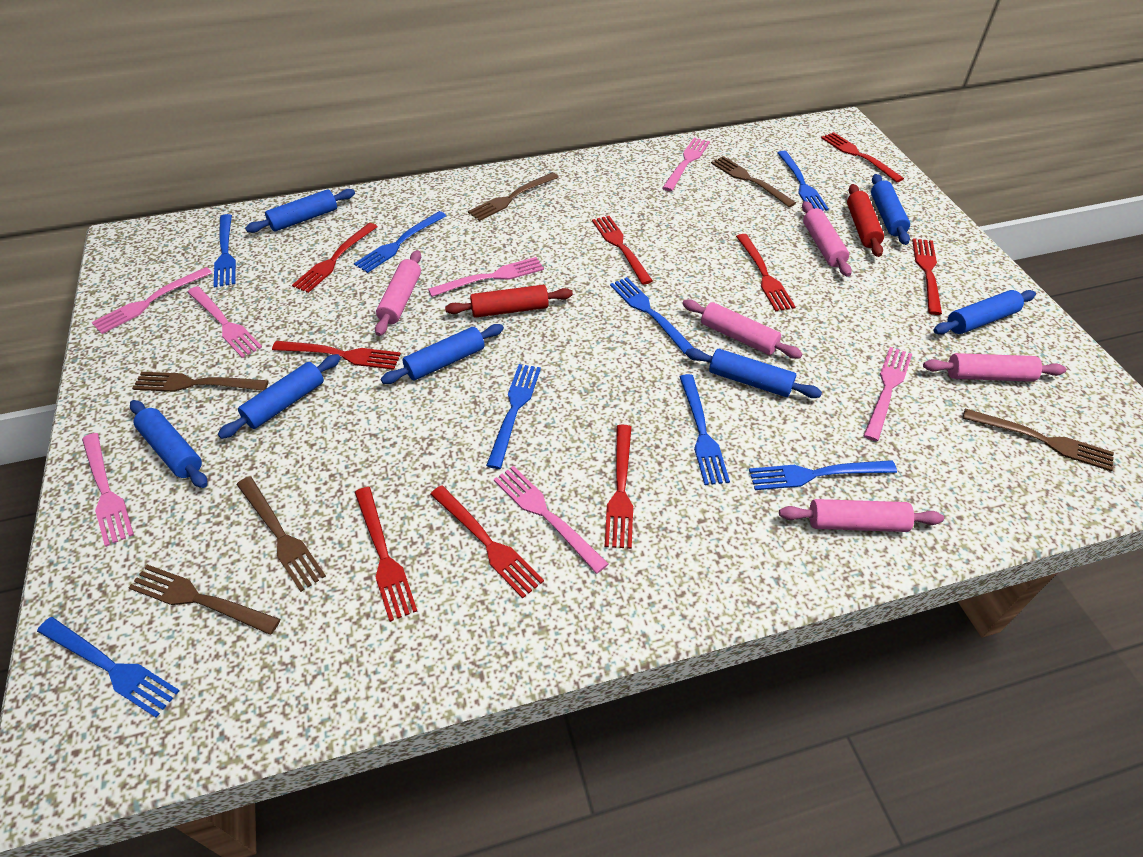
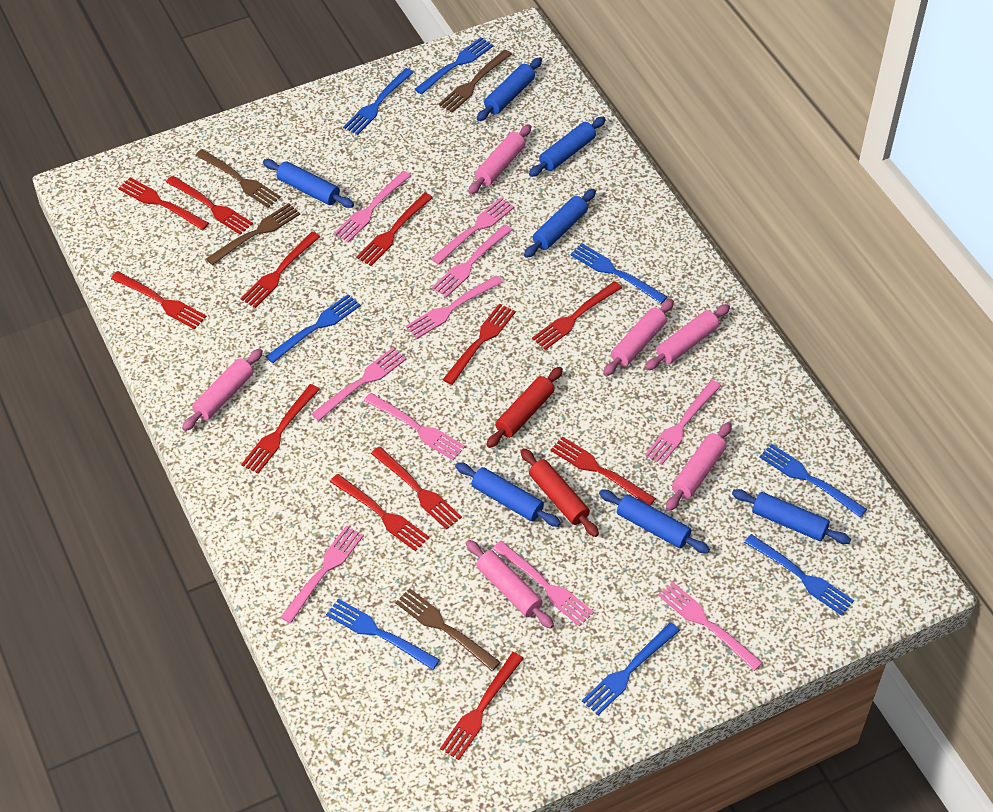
brown fork: [128,565,280,635] [132,372,269,392] [237,476,326,592] [468,172,559,221] [711,156,796,207] [963,409,1114,472] = 6 -> [195,149,281,208] [206,203,300,265] [395,588,501,671] [438,50,512,113] = 4
pink fork: [82,433,134,547] [92,267,212,334] [187,286,262,358] [428,257,544,297] [494,466,608,574] [662,138,710,191] [863,347,912,441] = 7 -> [280,526,364,623] [311,348,406,421] [334,171,411,242] [364,393,465,460] [406,275,503,339] [431,198,514,265] [432,224,512,297] [493,541,594,627] [645,380,721,465] [658,582,763,671] = 10
pink rolling pin: [375,250,421,336] [682,299,802,359] [779,499,944,532] [802,201,852,277] [923,353,1066,382] = 5 -> [182,348,263,431] [466,540,554,629] [468,124,531,194] [603,299,674,376] [645,304,730,370] [666,422,732,511] = 6
red fork: [272,341,401,370] [292,223,377,293] [354,487,417,622] [430,485,544,598] [592,216,653,285] [605,425,633,549] [736,234,796,311] [821,132,904,183] [912,238,942,315] = 9 -> [111,271,206,329] [118,177,209,230] [166,176,253,235] [240,232,320,308] [241,384,320,474] [330,474,429,551] [356,193,433,266] [371,446,462,530] [440,652,524,760] [443,303,516,385] [532,281,622,350] [550,436,656,505] = 12

